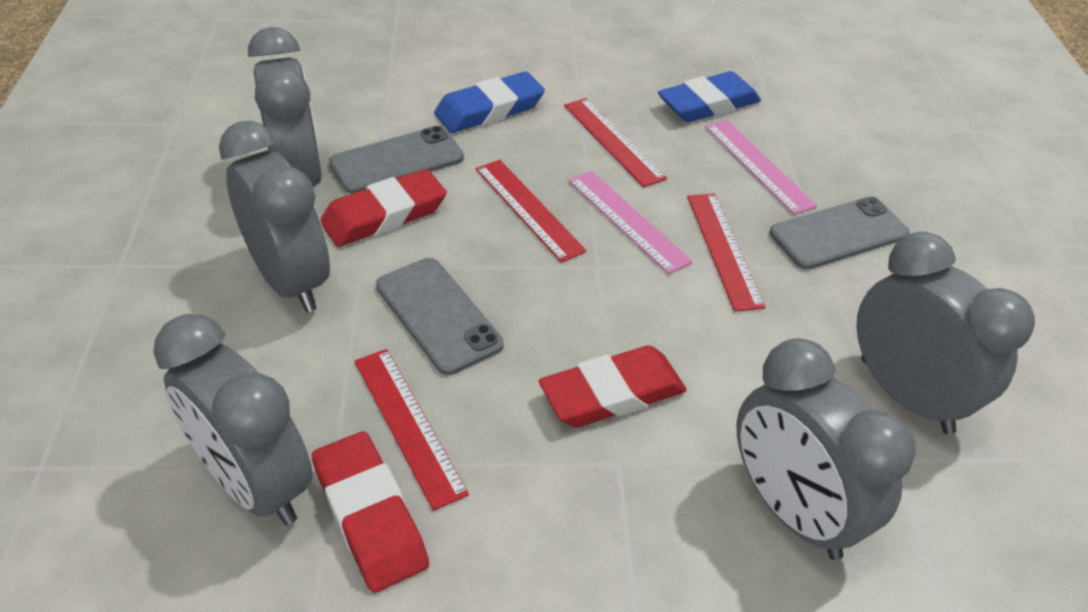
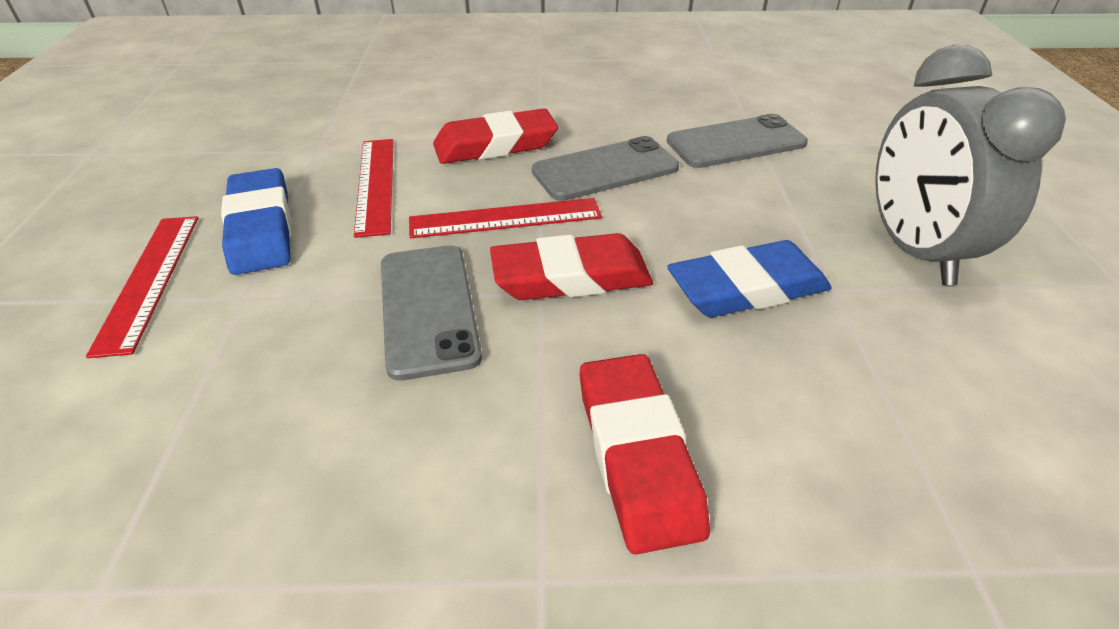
grey clock: [153,314,313,525] [219,121,330,312] [248,27,323,186] [737,338,916,560] [856,232,1035,434] = 5 -> [875,45,1066,285] = 1
pink ruler: [569,171,693,274] [705,120,817,215] = 2 -> none = 0
red ruler: [354,349,469,511] [476,160,587,262] [564,98,667,187] [687,193,766,311] = 4 -> [86,216,198,358] [354,139,394,238] [409,198,602,238] = 3

